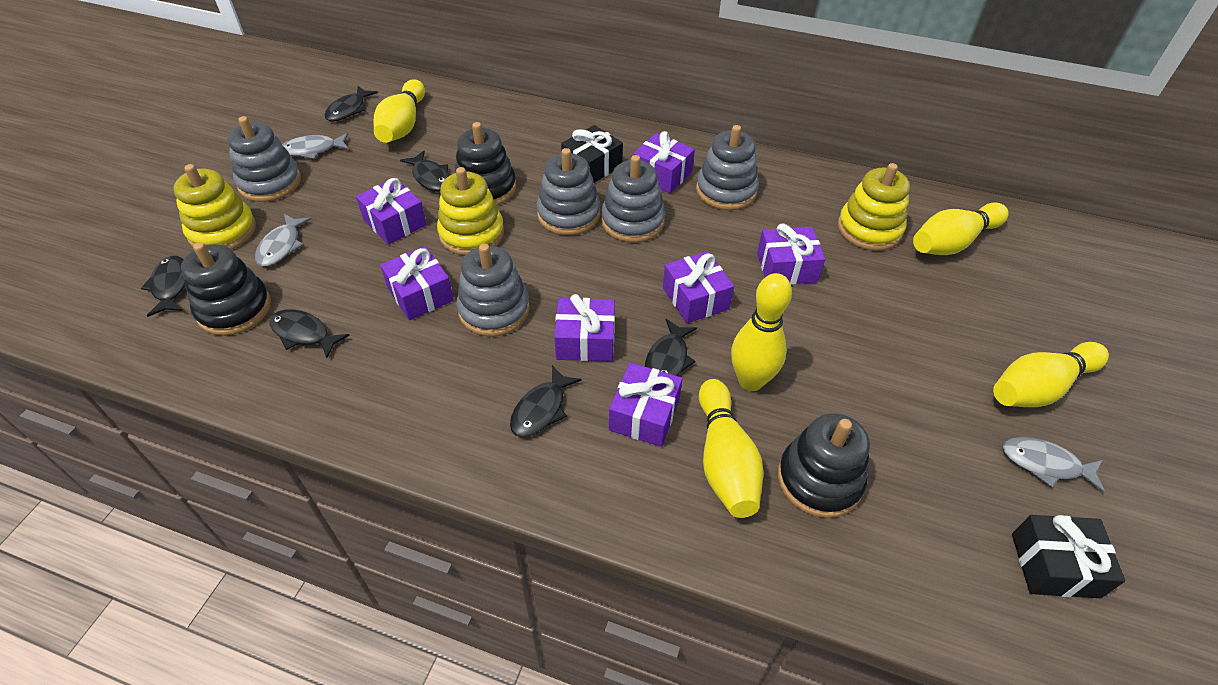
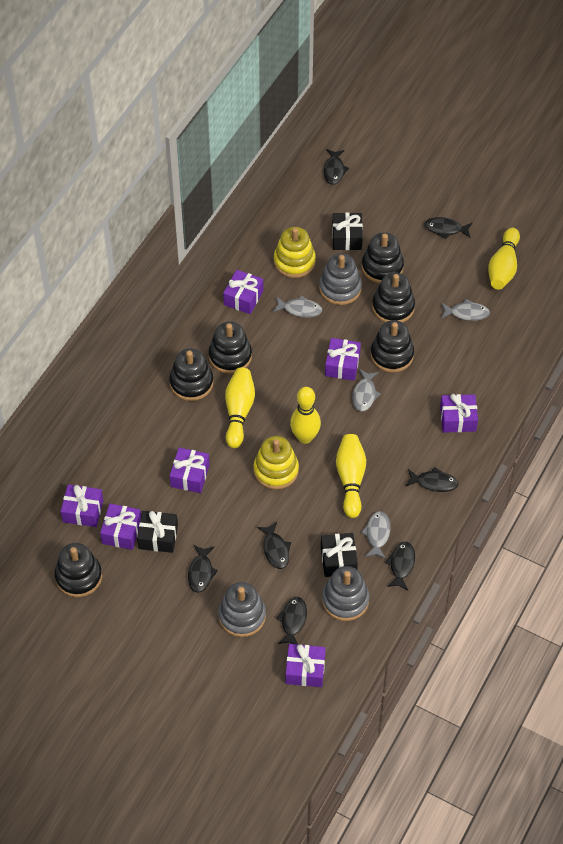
black fish: [141,256,185,317] [270,309,350,358] [324,86,378,122] [400,151,449,192] [510,365,581,437] [645,319,697,376] = 6 -> [188,545,218,593] [257,522,291,569] [276,597,307,645] [324,149,349,185] [385,542,415,590] [406,467,459,492] [424,217,472,239] = 7
black gift: [561,125,623,183] [1012,515,1125,598] = 2 -> [137,511,178,553] [321,533,358,577] [332,213,363,250] = 3
black stacking toy: [181,242,271,336] [455,122,516,205] [778,413,870,518] = 3 -> [55,543,102,598] [169,348,214,401] [208,321,252,374] [362,232,404,284] [370,320,414,373] [372,272,415,323] = 6
grey fish: [255,214,311,267] [282,133,349,159] [1003,437,1105,493] = 3 -> [273,295,322,318] [352,369,381,412] [361,511,390,559] [441,299,490,321] = 4
grey stacking toy: [227,116,301,202] [456,244,530,337] [537,148,600,235] [601,155,665,243] [696,125,759,210] = 5 -> [218,582,266,637] [319,253,362,305] [322,566,369,621] = 3
yellow bowling pin: [374,79,425,143] [699,379,763,518] [731,273,792,391] [913,202,1009,255] [993,342,1109,407] = 5 -> [225,367,255,448] [290,387,321,444] [336,434,366,518] [488,228,520,290] = 4
yellow stacking toy: [174,164,256,249] [437,167,504,255] [838,163,910,251] = 3 -> [253,436,299,490] [274,227,316,278] = 2

